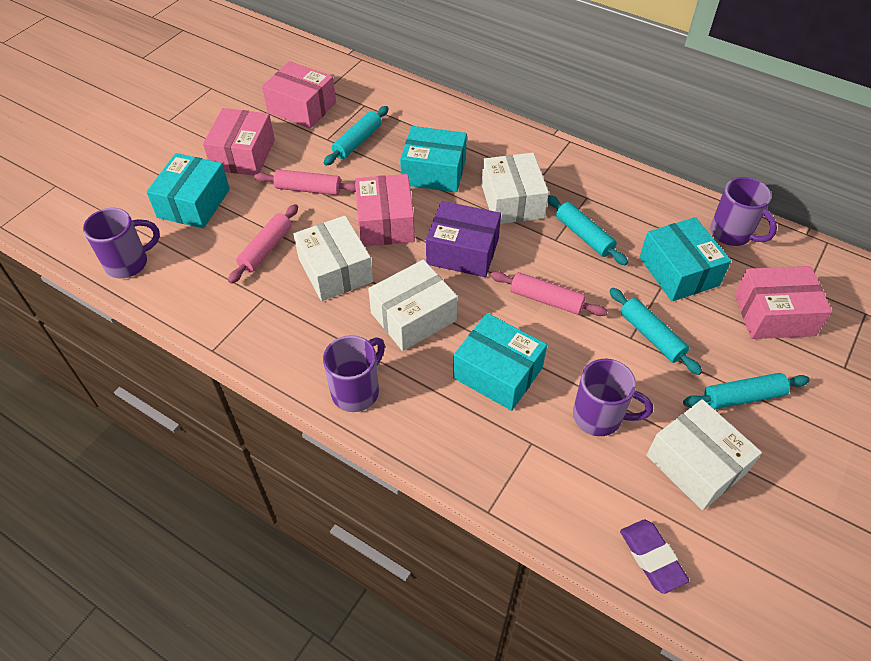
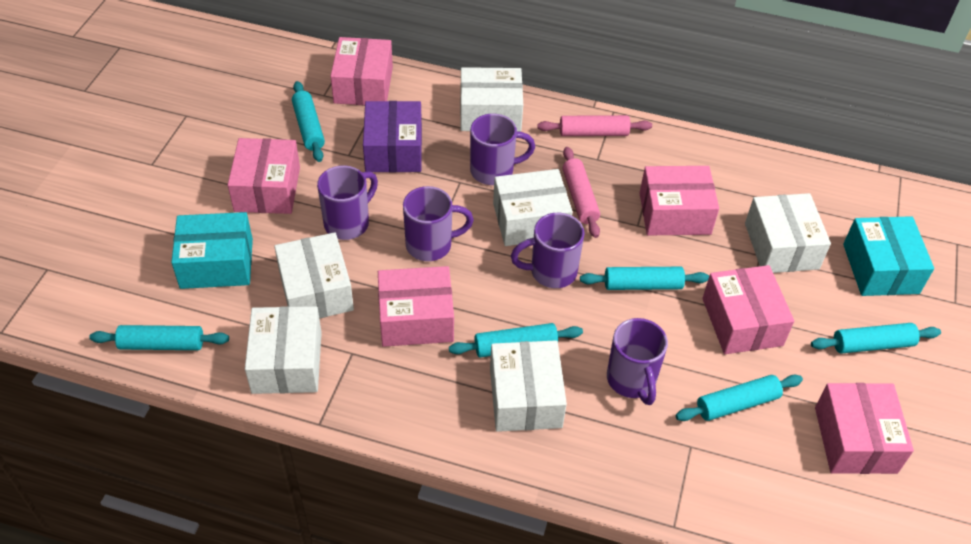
pink box: [203,108,275,176] [262,61,336,129] [355,174,415,246] [735,266,832,339] = 4 -> [228,138,300,214] [330,37,393,105] [378,266,454,347] [640,166,719,235] [702,265,794,354] [815,383,914,474] = 6
pink rolling pin: [228,204,298,284] [254,169,356,195] [490,271,607,316] = 3 -> [537,115,652,136] [563,147,600,238] = 2
purple eraser: [620,520,689,594] = 1 -> none = 0
purple mug: [83,208,160,278] [323,335,385,412] [573,359,653,436] [710,177,777,246] = 4 -> [317,165,378,240] [403,186,474,261] [470,114,535,185] [511,213,585,288] [607,318,668,405] = 5
turquoise box: [147,153,230,229] [400,126,467,192] [453,313,547,411] [640,217,731,301] = 4 -> [171,212,253,289] [843,216,934,296] = 2
turquoise rolling pin: [324,106,389,166] [547,195,628,265] [609,288,702,375] [683,373,810,410] = 4 -> [89,325,229,350] [292,81,325,162] [449,323,583,357] [580,267,709,290] [675,375,803,421] [811,323,941,354] = 6
white box: [293,216,373,301] [368,260,457,351] [482,153,549,224] [647,399,762,510] = 4 -> [245,306,322,394] [274,232,354,319] [460,67,523,132] [490,340,567,432] [493,169,573,246] [745,193,831,273] = 6

